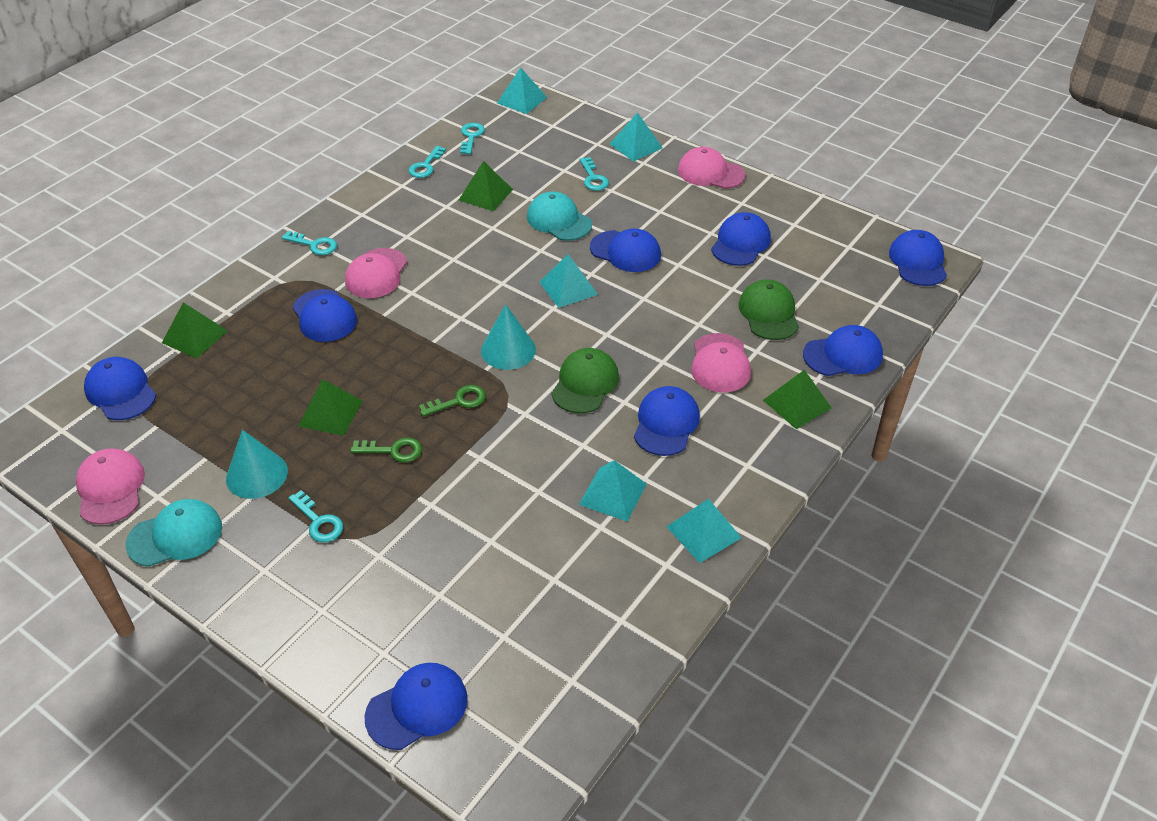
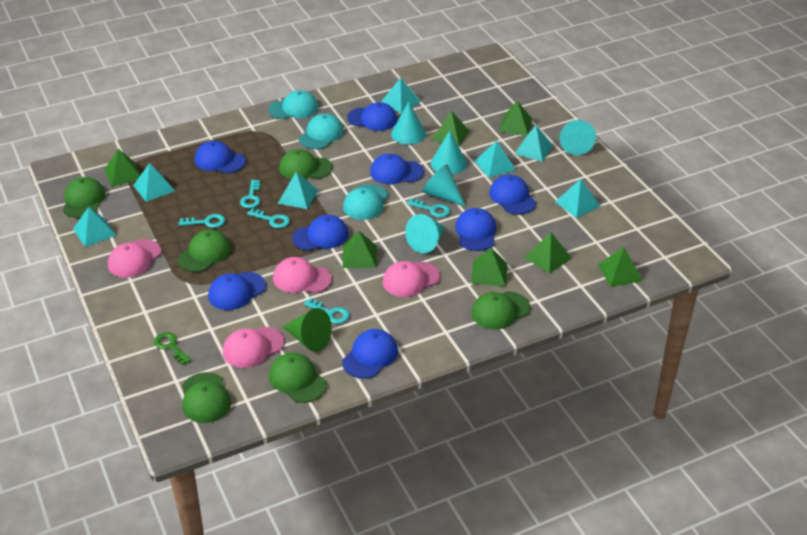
green cap: [551,348,619,413] [738,280,799,340] = 2 -> [63,177,105,218] [177,230,231,272] [182,372,231,423] [269,353,327,403] [279,149,332,179] [471,291,530,329] = 6
green cone: none = 0 -> [283,308,332,352] = 1
green key: [350,438,422,462] [419,385,486,417] = 2 -> [154,332,191,365] = 1
green pyramid: [162,302,228,359] [298,379,362,436] [459,161,513,211] [763,370,832,429] = 4 -> [104,149,141,187] [342,231,377,268] [432,111,469,147] [471,248,507,286] [499,101,532,136] [525,232,572,274] [598,247,642,287] = 7
turquoise cap: [126,499,222,567] [527,192,592,241] = 2 -> [268,90,318,119] [299,114,344,149] [343,184,388,220] = 3
turquoise cone: [226,430,288,499] [481,304,536,370] = 2 -> [391,102,426,145] [405,214,445,253] [422,164,465,206] [431,131,467,174] [560,120,596,155] = 5
turquoise pyramid: [497,68,547,114] [539,254,598,308] [579,460,647,521] [610,113,663,162] [667,499,742,563] = 5 -> [73,207,116,247] [133,163,175,202] [278,172,318,209] [381,78,421,113] [475,141,516,178] [514,125,553,162] [555,179,600,218] = 7

